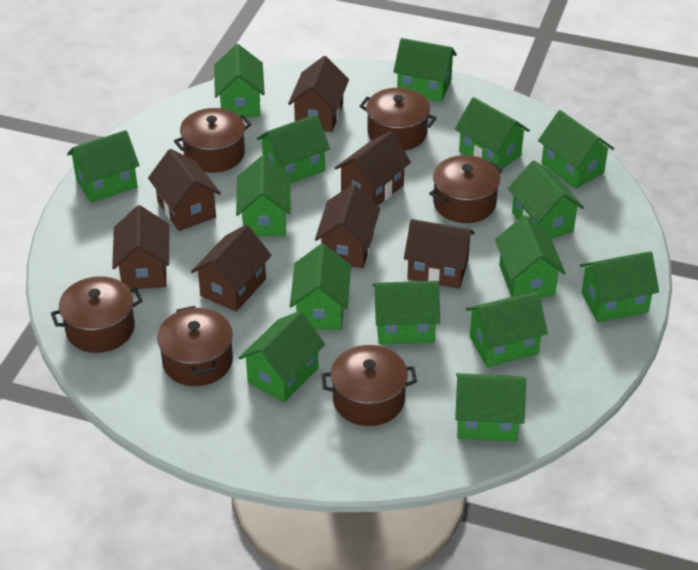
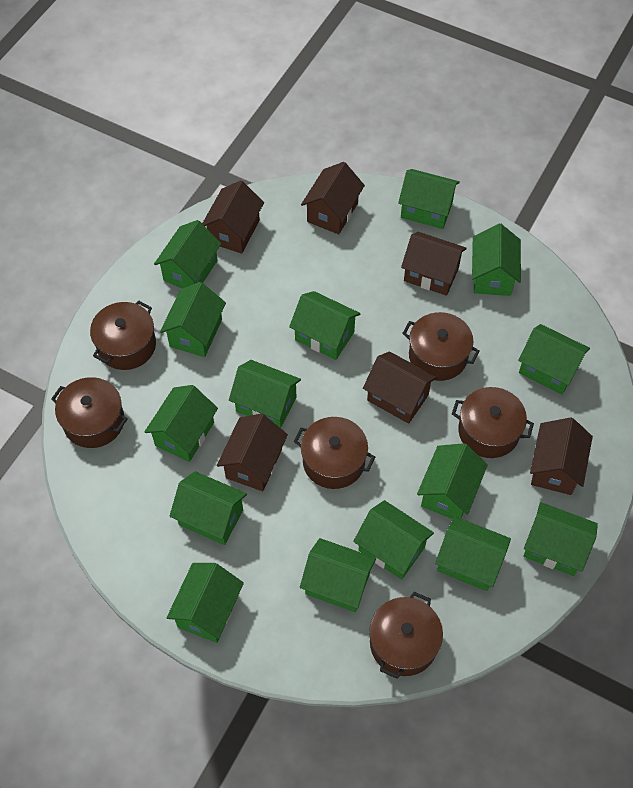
brown house: [112,205,169,289] [148,149,221,231] [191,225,272,312] [288,56,349,132] [315,184,380,268] [335,131,411,205] [404,219,475,289] = 7 -> [202,180,264,254] [217,414,288,491] [301,162,365,234] [363,351,437,424] [401,232,467,296] [530,417,593,495] = 6

